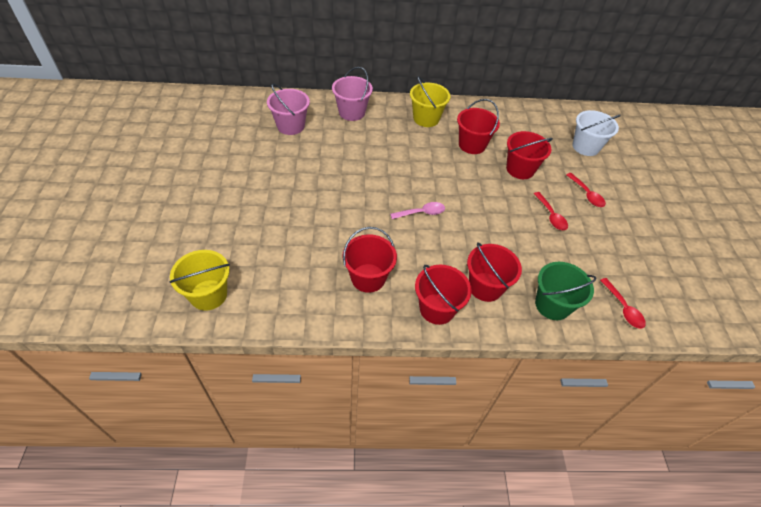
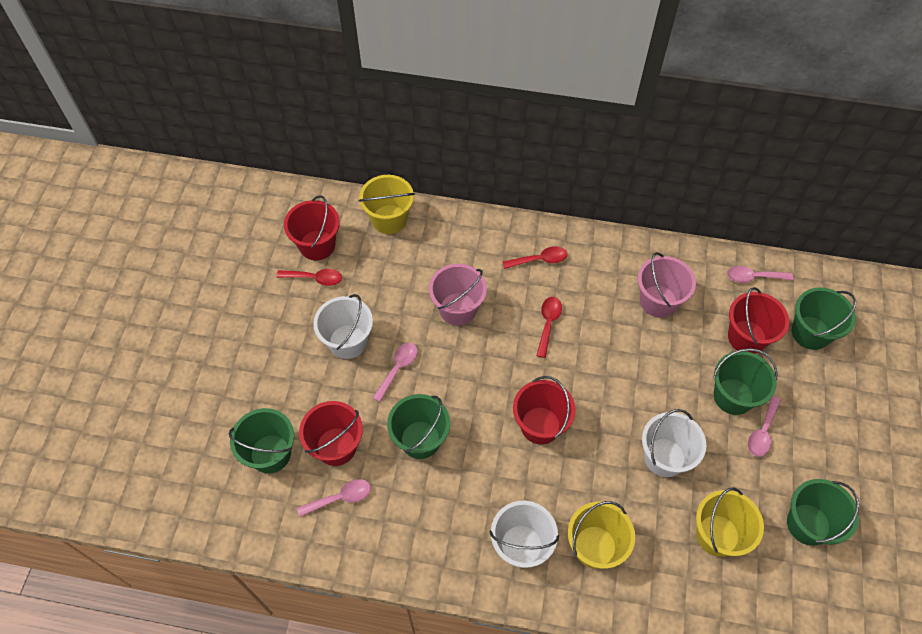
green bucket: [535,262,597,320] = 1 -> [229,408,294,473] [387,394,450,459] [713,348,778,415] [787,479,859,546] [792,287,856,350] = 5
pink spoon: [390,202,445,219] = 1 -> [297,479,371,517] [372,343,418,402] [727,266,793,283] [748,396,781,457] = 4
red bucket: [342,227,397,293] [415,265,472,325] [457,99,500,154] [467,243,522,302] [506,131,553,179] = 5 -> [284,195,340,260] [299,401,363,466] [513,376,576,444] [728,287,789,354] = 4
white bucket: [572,110,621,156] = 1 -> [313,294,373,359] [490,501,559,568] [642,409,706,477] = 3
yellow bucket: [170,250,230,311] [410,76,450,127] = 2 -> [359,175,415,234] [568,501,635,569] [696,488,764,557] = 3

